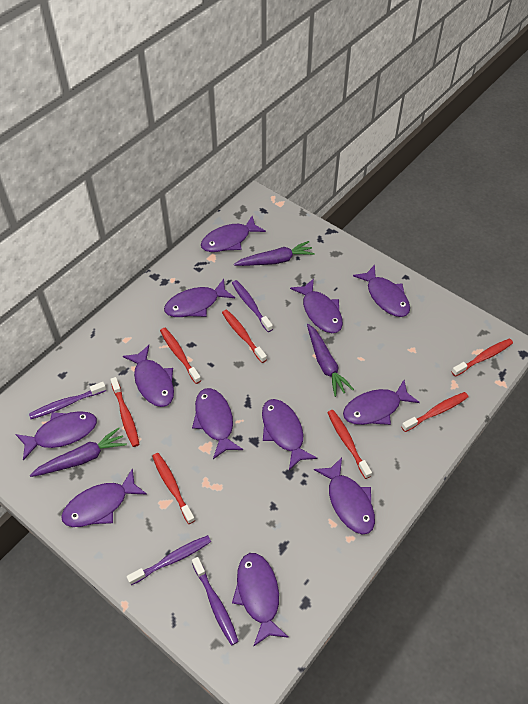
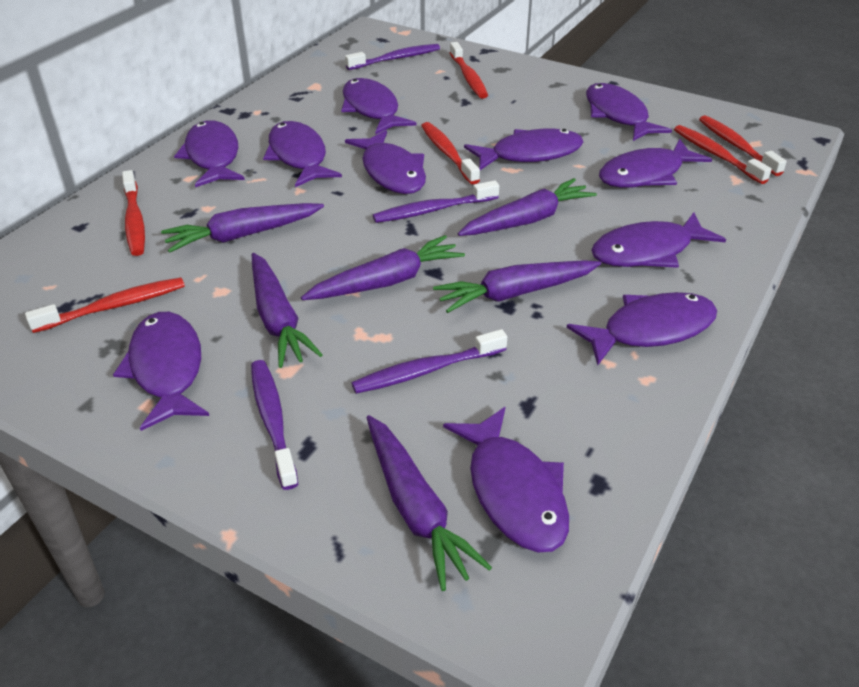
purple carrot: [30,427,127,477] [234,241,315,266] [307,324,354,397] = 3 -> [161,203,324,253] [252,253,323,368] [301,235,465,300] [367,415,492,591] [433,260,601,313] [458,178,597,236] = 6
purple fish: [16,411,97,461] [61,468,147,527] [123,345,174,407] [164,279,235,317] [192,388,243,459] [201,216,266,252] [232,553,289,647] [262,399,317,470] [290,278,343,333] [314,457,375,535] [343,380,420,425] [353,265,410,317] = 12 -> [113,312,209,431] [174,120,245,187] [263,121,342,187] [341,78,416,135] [345,130,426,194] [443,407,569,552] [464,128,583,170] [567,292,717,366] [586,83,672,141] [591,212,726,268] [599,139,712,188] = 11
red toothbrush: [110,377,139,447] [152,453,195,524] [160,328,201,384] [222,309,267,363] [327,410,372,479] [401,392,468,432] [452,339,513,377] = 7 -> [25,277,185,333] [122,170,145,256] [421,122,480,184] [450,42,488,99] [674,125,772,184] [699,115,787,176] = 6

